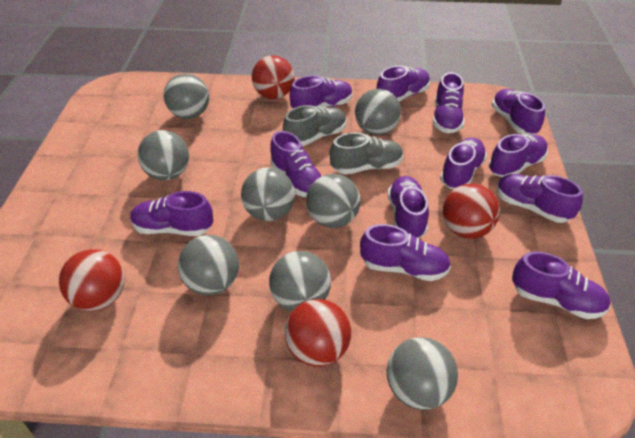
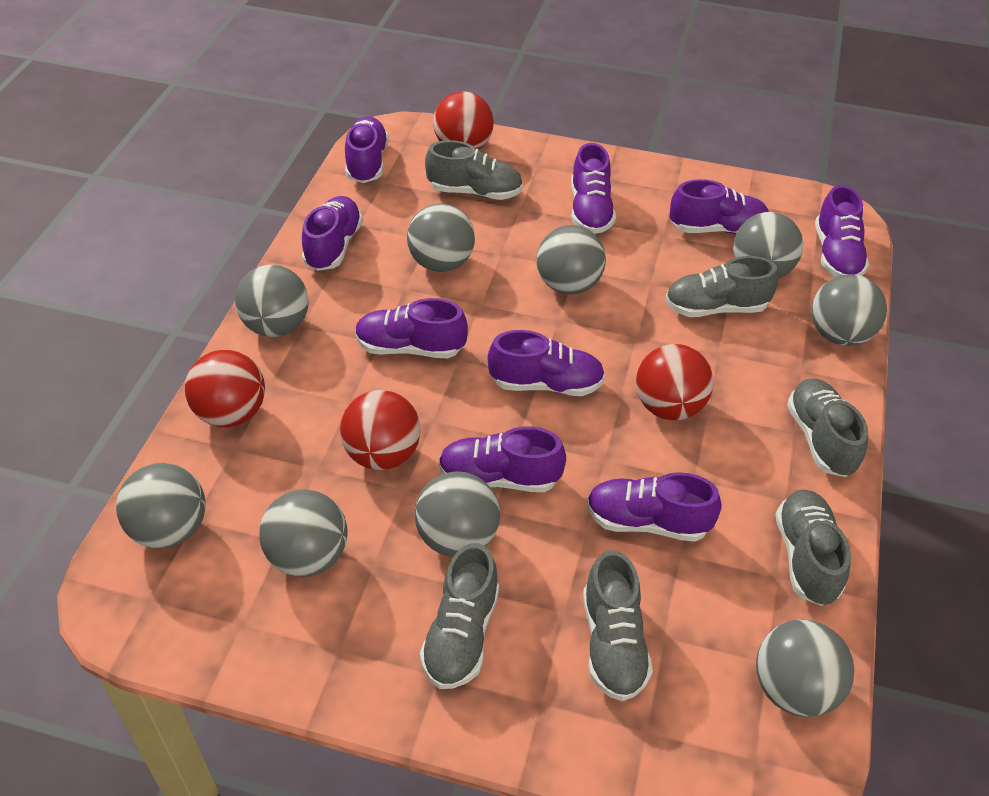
grey ball: [138,130,189,181] [164,74,209,119] [178,235,239,295] [241,167,295,221] [269,251,331,312] [306,174,360,228] [355,89,401,135] [387,337,458,410] = 8 -> [116,463,206,549] [235,265,309,337] [259,489,348,577] [407,203,475,272] [414,471,500,557] [537,225,606,294] [733,212,803,279] [756,620,854,717] [811,274,887,346] = 9
grey shoe: [283,105,347,146] [330,132,403,174] = 2 -> [420,543,499,689] [425,140,523,200] [583,550,653,701] [665,256,778,317] [776,489,851,606] [787,379,868,477] = 6
purple shoe: [130,191,213,236] [270,131,322,197] [289,75,353,108] [360,224,451,281] [377,66,430,102] [387,176,429,238] [433,72,464,133] [440,138,487,189] [489,134,548,177] [492,89,545,135] [497,174,583,223] [512,251,610,319] = 12 -> [302,196,363,271] [345,117,388,183] [355,298,468,358] [439,427,566,492] [488,330,605,396] [571,143,616,234] [586,472,722,542] [670,179,769,234] [815,185,869,277] = 9

